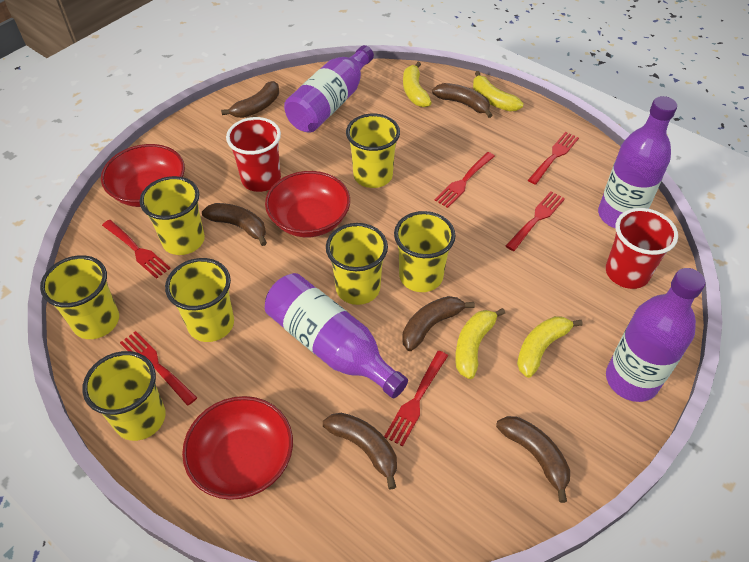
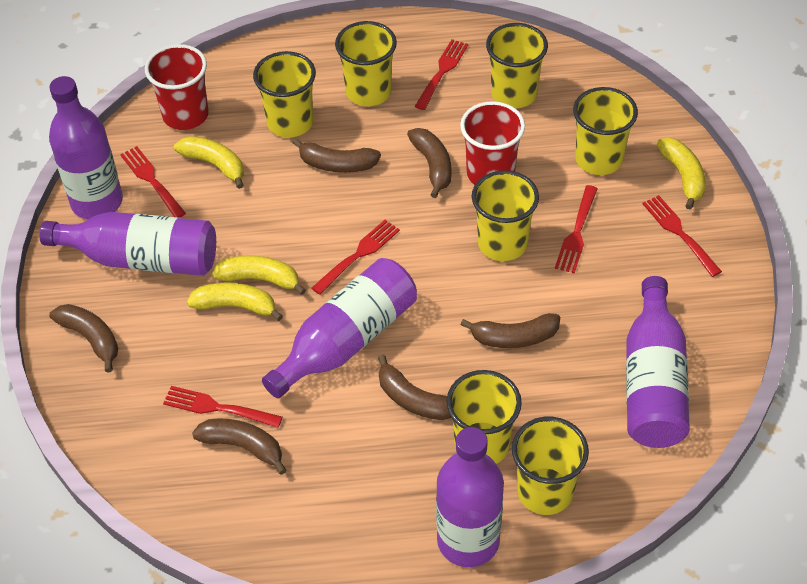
purple bottle: [265,273,408,398] [284,45,374,133] [598,96,677,228] [606,268,705,402] = 4 -> [39,212,216,276] [49,76,123,219] [262,258,417,398] [436,427,504,567] [626,276,690,448] = 5
red bowl: [101,144,185,207] [182,396,293,500] [265,171,350,237] = 3 -> none = 0

